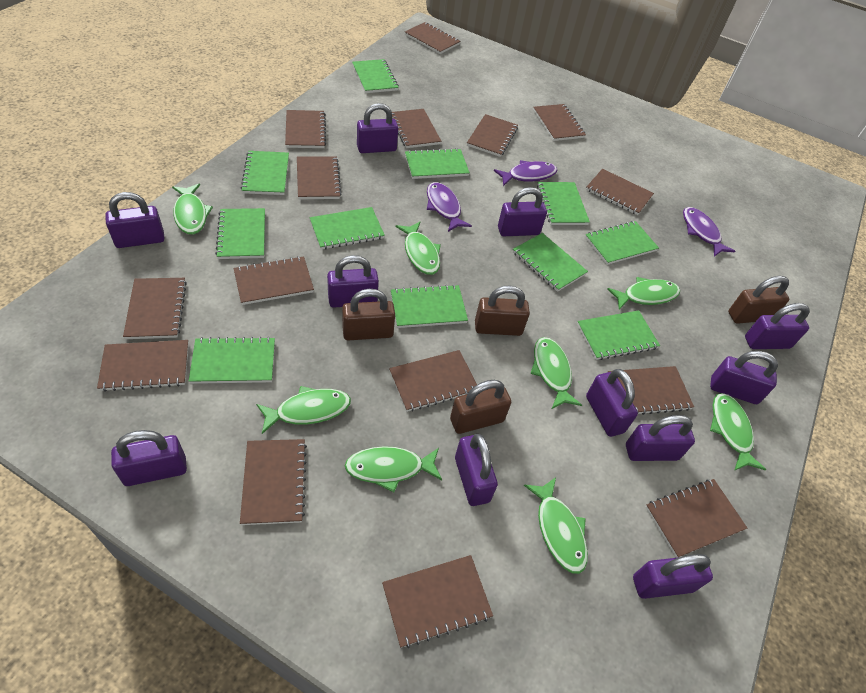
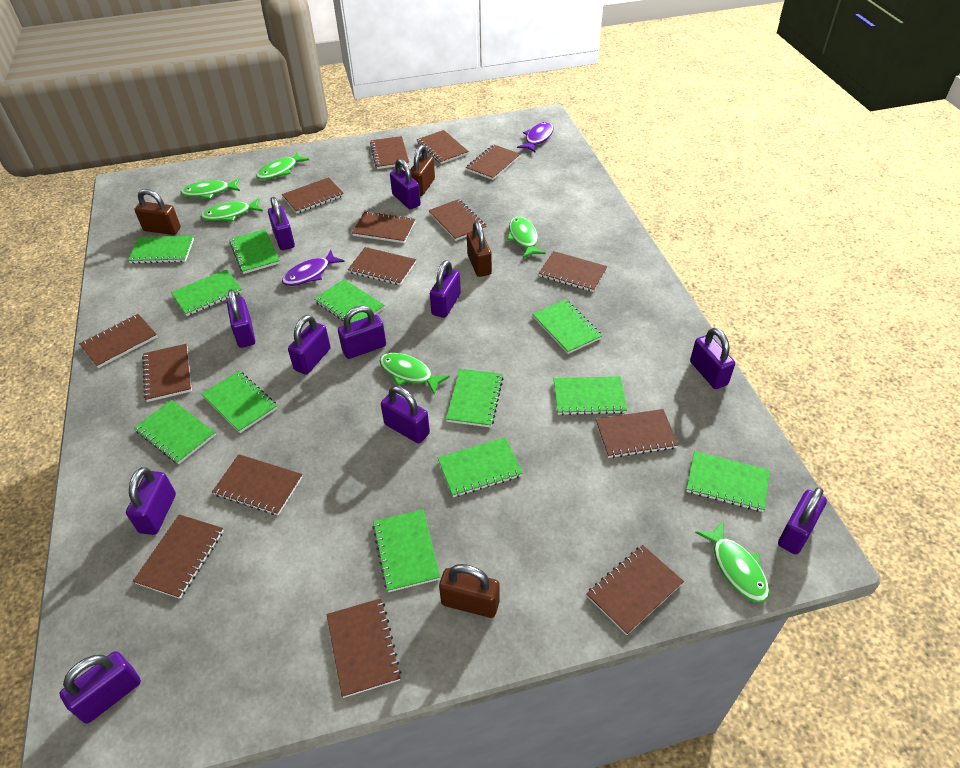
green fish: [172,183,213,235] [256,386,351,434] [345,446,442,492] [395,221,441,275] [524,477,588,574] [530,337,582,409] [607,277,680,310] [710,393,766,471] = 8 -> [181,178,240,199] [200,198,263,222] [256,152,309,180] [380,353,450,395] [507,217,546,258] [695,521,769,603] = 6
green notebook: [189,337,275,384] [215,208,265,259] [241,151,289,195] [310,207,385,250] [352,59,399,93] [391,284,468,328] [405,148,470,179] [513,233,588,292] [537,182,590,225] [577,310,660,360] [585,221,659,265] = 11 -> [128,236,194,264] [134,400,216,464] [171,269,242,316] [202,371,277,433] [229,229,280,274] [315,279,385,323] [372,509,440,592] [437,437,523,497] [446,368,503,428] [532,299,602,354] [554,376,627,415] [686,451,770,512] = 12
purple fish: [427,182,472,232] [494,160,557,186] [683,207,735,257] = 3 -> [282,250,345,286] [517,122,554,153] = 2

